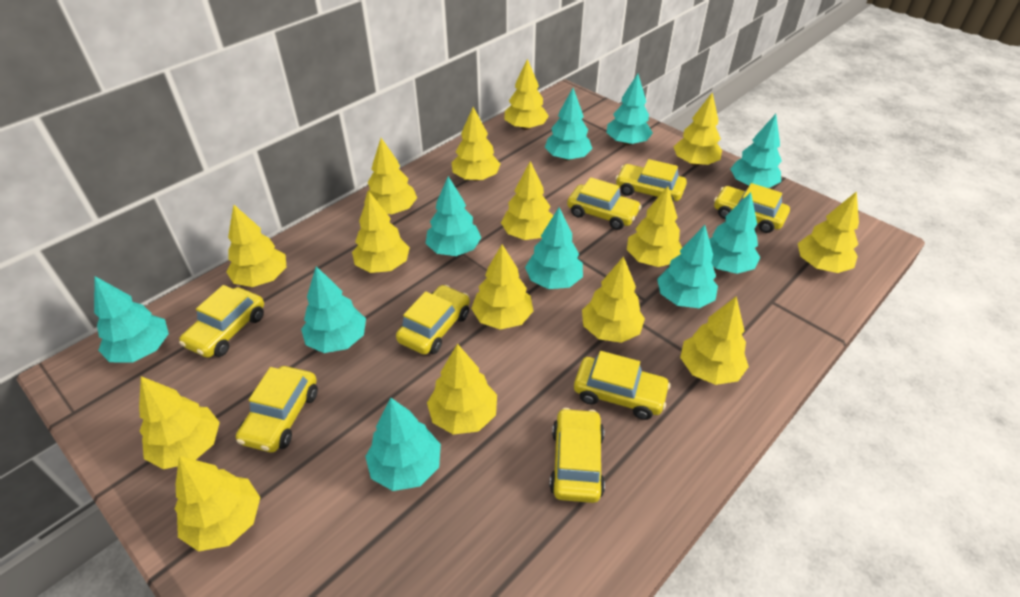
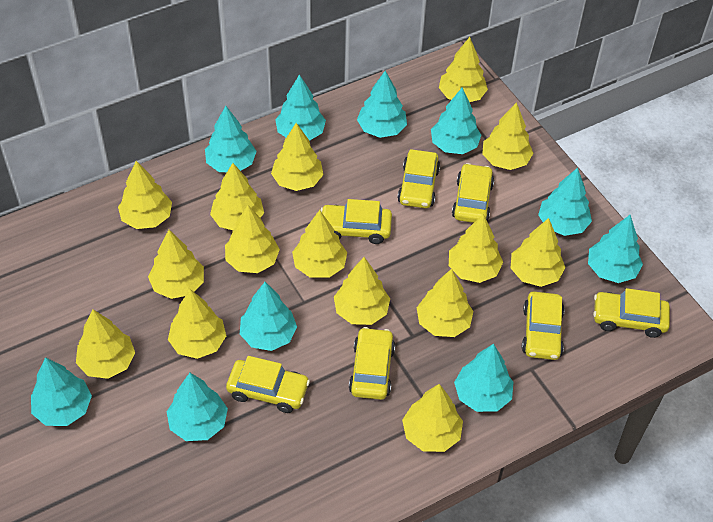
yellow car: [179,285,264,358] [236,366,318,452] [396,285,470,355] [550,408,605,503] [567,177,642,230] [574,351,671,420] [615,159,687,201] [714,183,790,233] = 8 -> [226,356,310,413] [321,199,392,244] [349,327,395,400] [397,149,440,208] [452,163,494,223] [522,292,565,360] [593,288,670,338] = 7

